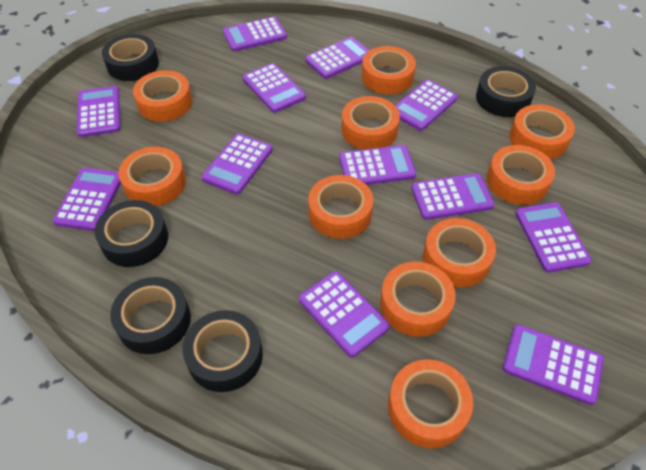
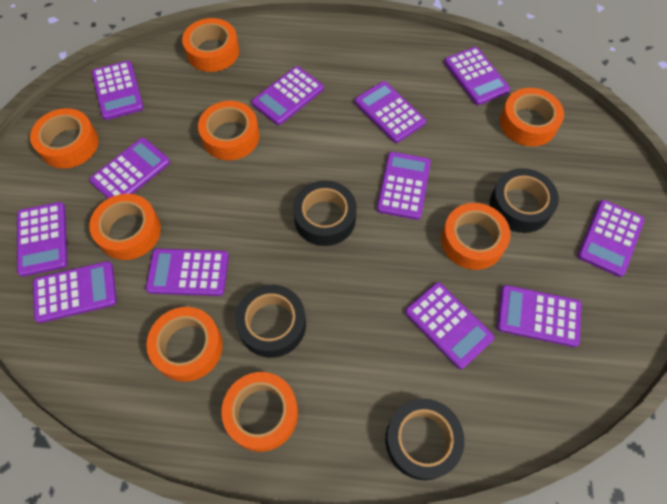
black tape: [95,200,168,267] [102,34,159,81] [110,277,191,354] [182,310,263,392] [476,66,536,117] = 5 -> [235,285,306,358] [293,181,357,246] [385,399,464,481] [490,168,559,233] = 4
orange tape: [118,147,186,206] [133,70,192,122] [308,175,373,239] [341,96,400,150] [362,46,416,94] [380,262,456,337] [388,359,473,448] [423,218,496,287] [487,145,555,205] [510,104,575,159] = 10 -> [30,108,99,169] [89,194,161,260] [146,307,223,382] [182,18,239,72] [198,101,260,160] [221,372,298,452] [441,203,511,270] [500,88,564,146] = 8

